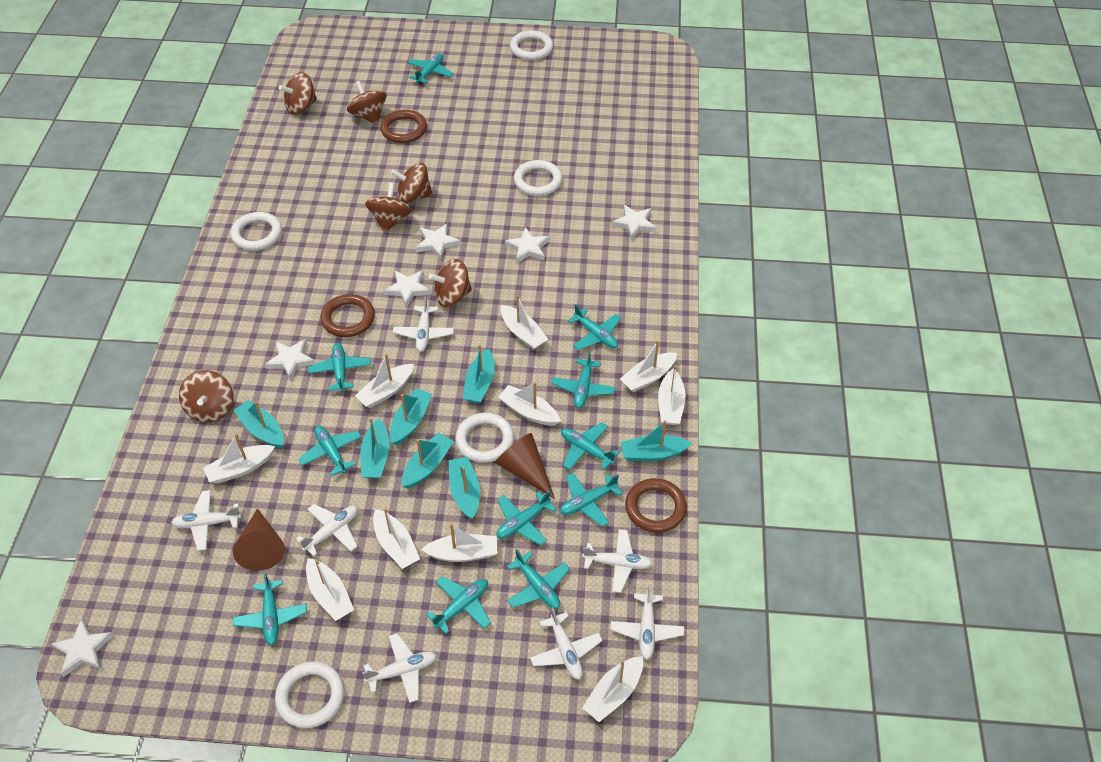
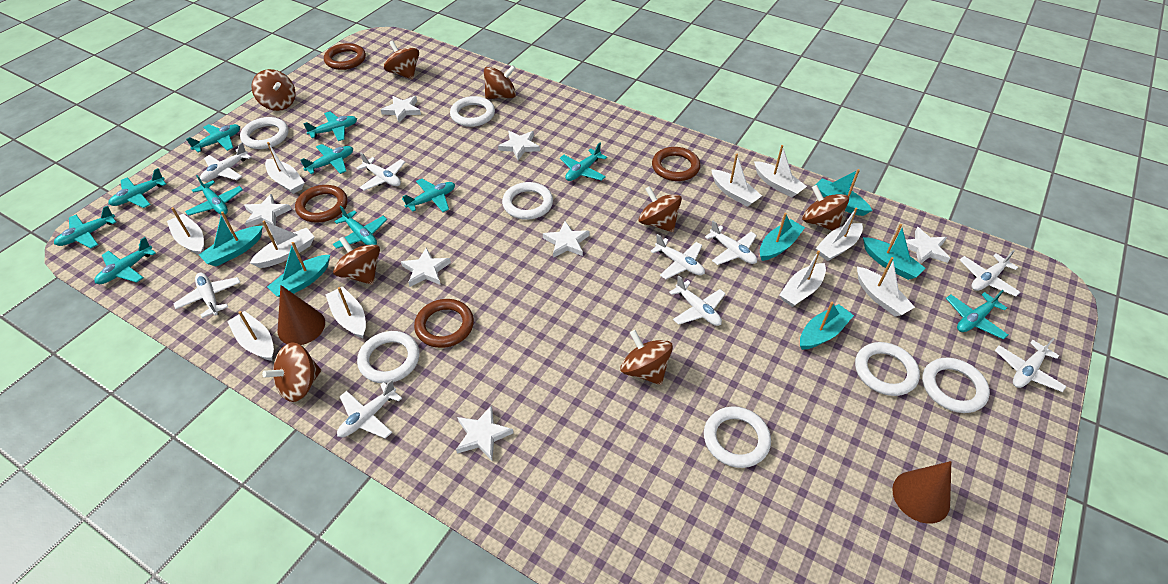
brown ring: [320,294,375,337] [380,110,427,143] [625,478,687,533] = 3 -> [295,185,348,223] [324,43,366,70] [414,299,474,348] [652,147,700,181] = 4
brown spinning top: [179,370,234,423] [279,72,317,115] [347,81,387,125] [365,183,412,233] [391,163,433,203] [429,259,472,307] = 6 -> [251,69,296,111] [262,342,321,402] [333,236,380,285] [384,41,419,80] [484,65,516,99] [620,330,673,385] [639,186,682,232] [802,185,849,231] = 8
turquoise boat: [233,400,284,448] [360,418,389,478] [390,388,432,445] [402,433,454,488] [449,457,480,520] [463,344,495,404] [621,420,692,461] = 7 -> [199,211,263,267] [267,242,330,297] [760,213,805,261] [800,302,854,350] [814,169,872,216] [863,224,926,280] = 6
white plane: [171,490,241,551] [296,504,357,557] [362,633,437,703] [393,297,454,352] [530,607,603,680] [583,529,653,593] [611,585,684,660] = 7 -> [173,273,241,318] [200,142,251,181] [337,379,402,438] [356,153,405,191] [650,234,705,279] [669,275,726,326] [705,221,757,265] [960,250,1020,296] [995,337,1067,392] = 9
white ring: [230,212,282,250] [275,661,344,728] [455,413,514,463] [510,30,553,60] [514,160,562,196] = 5 -> [240,117,288,149] [357,331,419,383] [450,96,495,127] [502,182,553,220] [704,406,771,468] [855,342,920,396] [922,358,990,413] = 7
white star: [51,619,114,677] [265,339,316,381] [383,270,431,308] [416,224,461,259] [505,227,550,263] [612,205,656,240] = 6 -> [244,194,292,228] [381,96,421,123] [401,248,451,287] [456,405,513,461] [498,131,540,160] [543,221,590,258] [906,227,950,264] = 7

